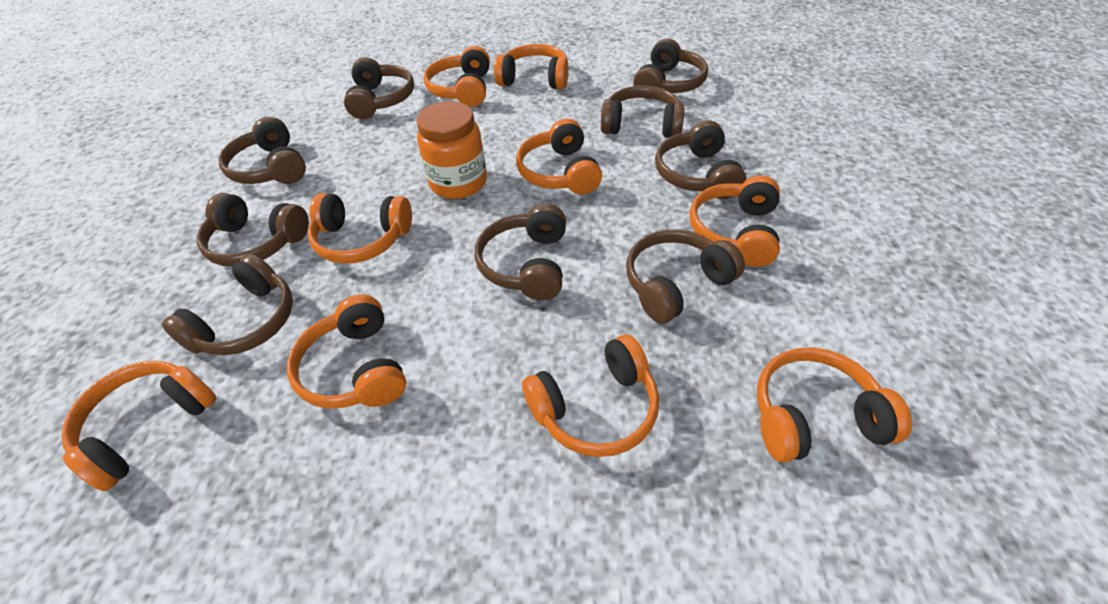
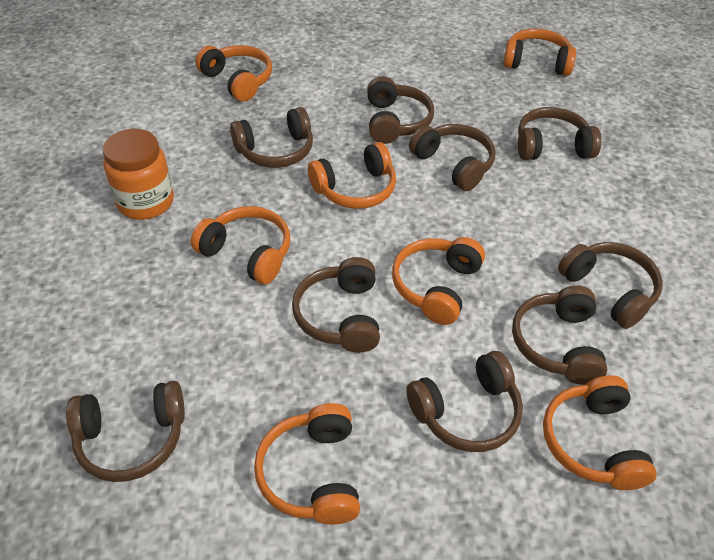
orange headphones: [62,361,217,491] [287,294,406,409] [308,193,412,264] [424,46,490,107] [494,44,568,89] [516,119,602,195] [522,335,659,457] [690,175,780,267] [757,347,912,462] = 9 -> [191,206,291,285] [195,45,272,102] [254,403,360,525] [308,142,396,209] [392,237,485,325] [503,28,576,76] [543,375,657,490] = 7

